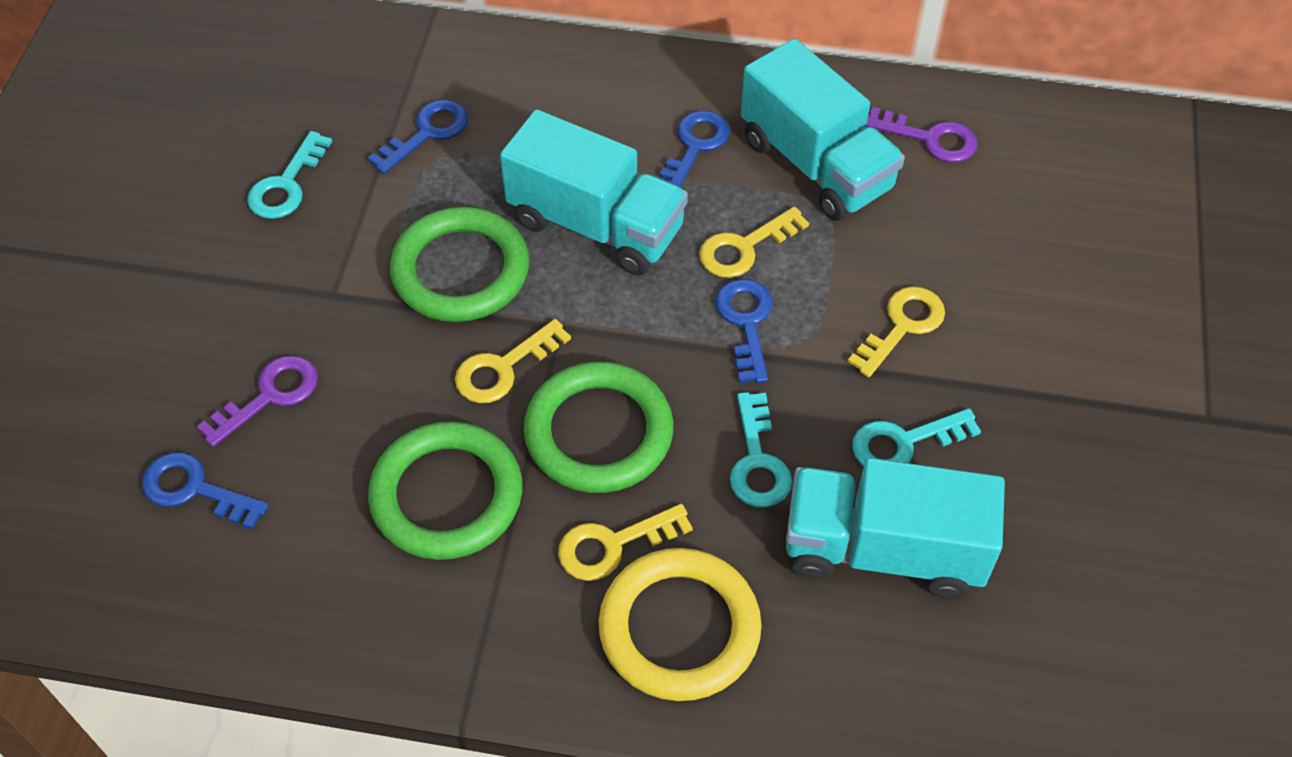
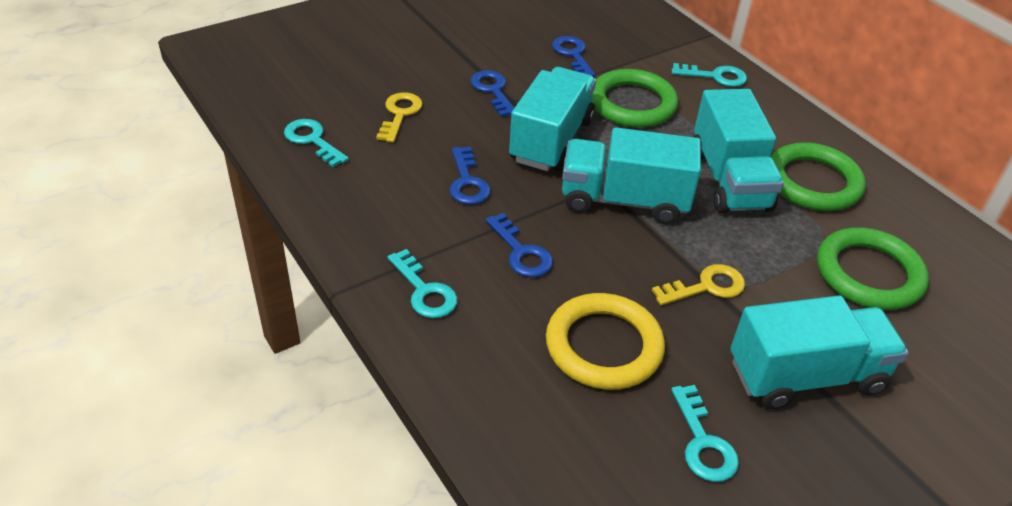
purple key: [197,355,318,447] [866,107,977,162] = 2 -> none = 0
turquoise key: [247,131,332,219] [730,392,792,508] [852,409,981,467] = 3 -> [284,119,349,167] [388,249,458,318] [671,385,739,482] [672,63,747,87] = 4
turquoise truck: [500,110,688,275] [741,39,905,221] [786,458,1005,599] = 3 -> [509,67,596,171] [562,127,701,224] [694,89,784,213] [730,295,909,409] = 4
yellow key: [455,319,571,403] [558,504,693,581] [699,206,809,278] [847,286,945,377] = 4 -> [376,92,423,143] [652,264,745,305] = 2

